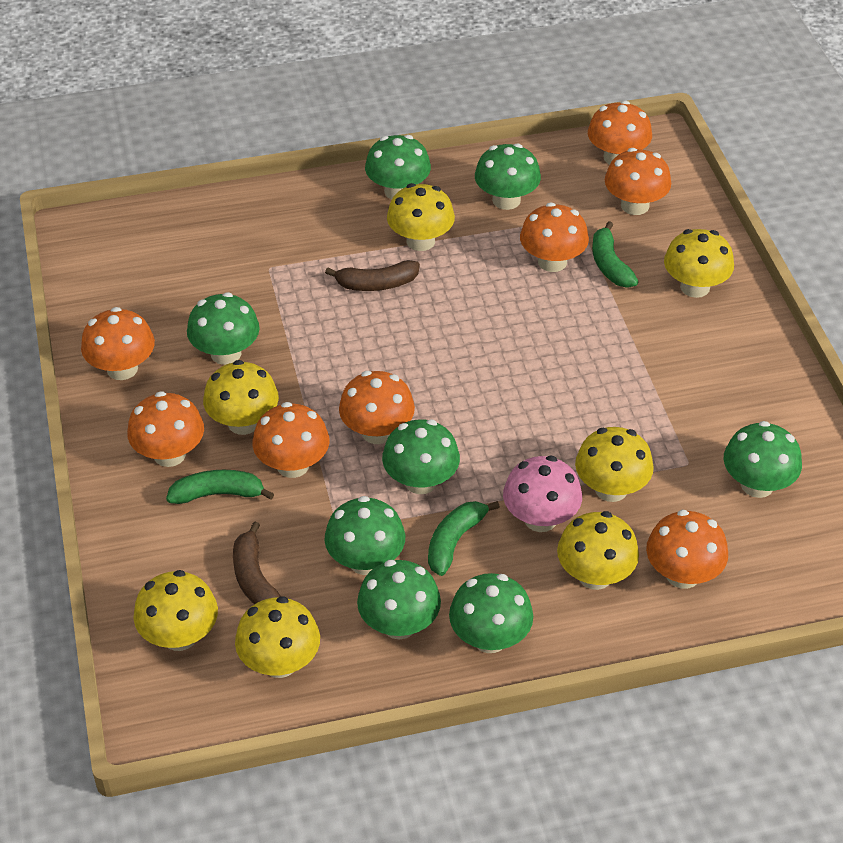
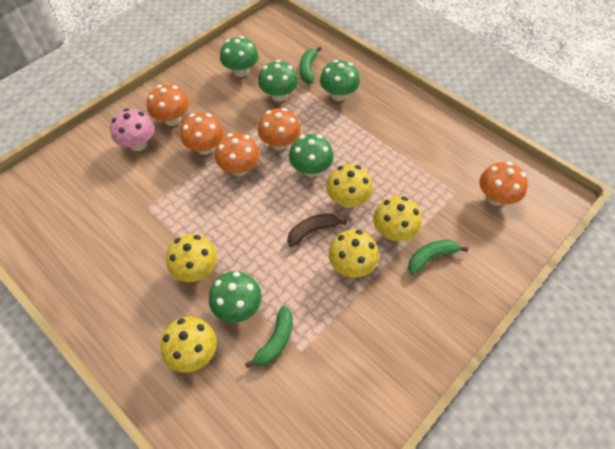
brown banana: [233,521,281,604] [325,260,420,291] = 2 -> [287,213,347,247] = 1
green mushroom: [187,292,260,365] [324,496,405,575] [357,560,441,640] [365,135,431,199] [382,419,460,494] [449,573,533,653] [475,143,541,210] [724,421,802,498] = 8 -> [209,271,262,323] [220,36,259,77] [258,60,298,102] [289,134,334,177] [320,60,360,101] = 5
orange mushroom: [81,307,155,380] [127,391,204,467] [252,402,329,478] [339,371,415,444] [520,203,589,272] [588,101,652,165] [605,148,671,215] [646,510,728,589] = 8 -> [147,85,189,126] [180,113,224,155] [215,133,260,176] [258,108,301,150] [479,162,528,206] = 5
yellow mushroom: [133,570,218,651] [203,360,279,435] [235,596,320,678] [387,183,455,251] [557,511,639,590] [575,427,654,502] [664,229,734,298] = 7 -> [160,317,217,372] [166,234,217,282] [326,164,373,208] [329,230,379,277] [373,196,422,241] = 5

